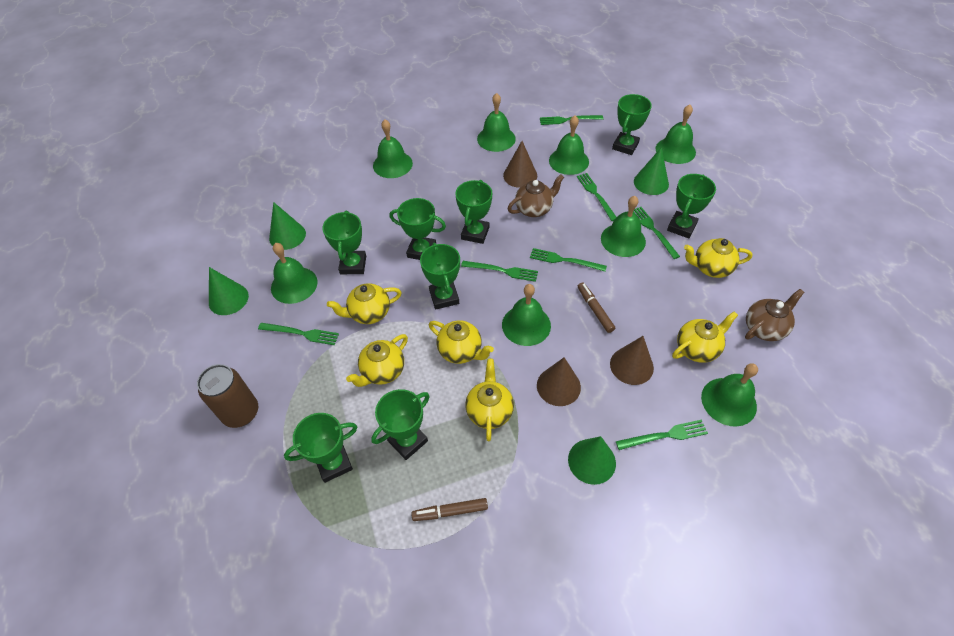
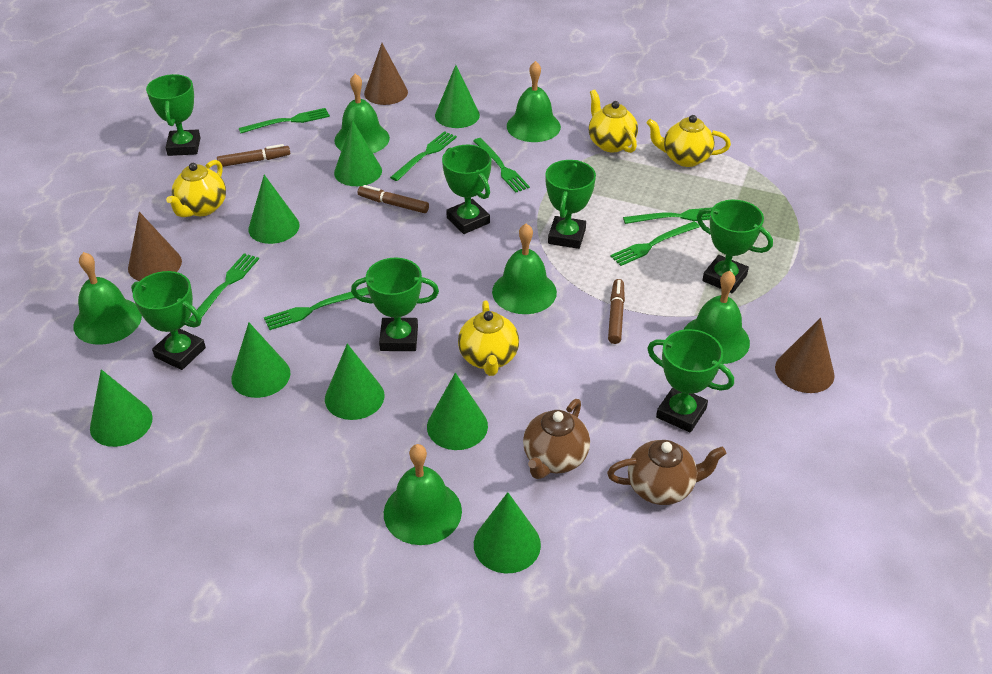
brown can: [197,364,258,428] = 1 -> none = 0
brown marker: [411,498,488,521] [578,282,615,333] = 2 -> [217,144,290,167] [358,185,429,213] [608,279,625,344] = 3
green bell: [271,243,317,304] [373,119,413,178] [477,93,516,152] [502,284,551,346] [549,116,589,175] [601,196,646,257] [656,105,696,164] [701,363,758,427] = 8 -> [73,252,142,345] [334,74,390,153] [384,444,462,545] [492,223,557,314] [507,61,561,142] [684,271,750,364] = 6
green cone: [209,267,249,315] [269,202,306,250] [568,436,616,485] [634,147,669,195] = 4 -> [90,369,153,447] [231,322,290,398] [248,175,300,244] [325,344,384,420] [334,120,382,186] [427,373,488,450] [435,65,480,128] [474,492,541,573] = 8
green trophy: [284,413,357,483] [322,211,366,274] [371,389,430,460] [389,198,446,260] [420,243,460,310] [455,180,492,244] [612,94,652,155] [667,174,716,239] = 8 -> [131,271,206,370] [146,74,201,156] [351,258,439,351] [442,145,492,234] [545,160,596,249] [647,329,734,433] [697,200,773,293] = 7
yellow teapot: [327,283,402,324] [346,334,408,387] [429,320,494,364] [465,359,514,441] [672,311,738,363] [684,238,752,278] = 6 -> [166,160,226,217] [458,300,519,376] [589,90,638,153] [647,115,731,167] = 4

